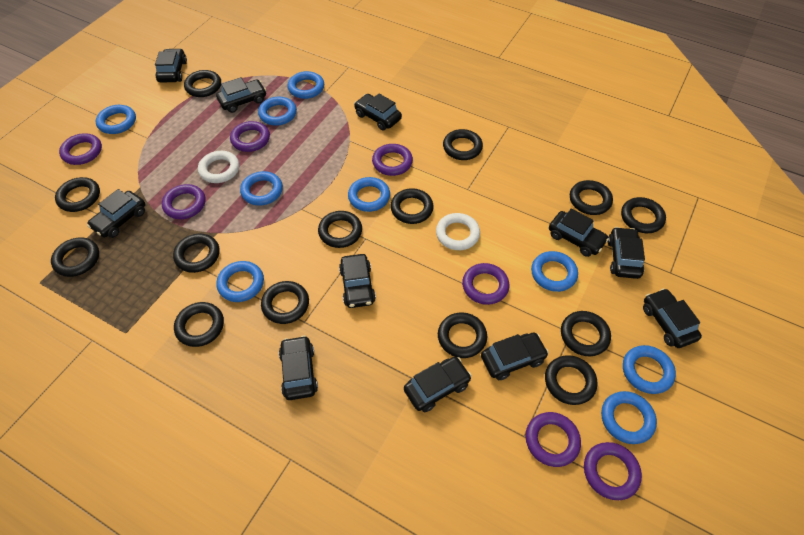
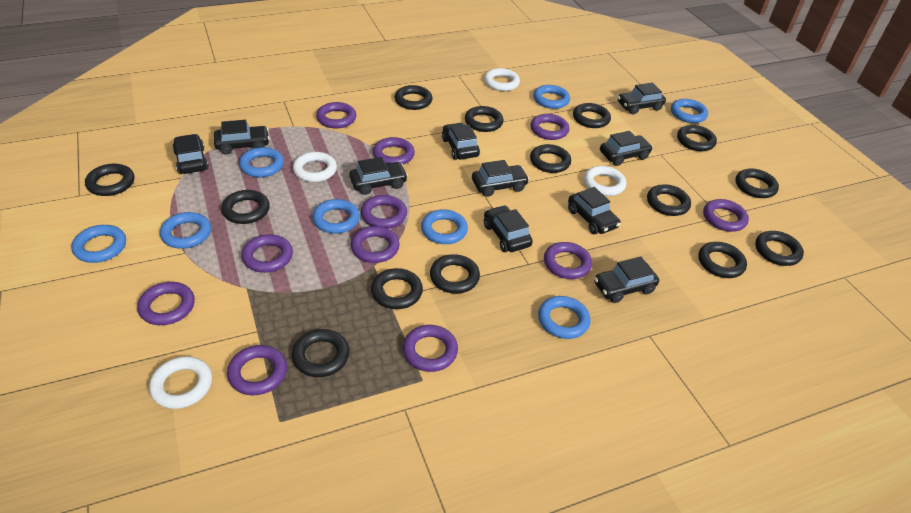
black car: [87,189,145,238] [155,48,187,82] [216,77,267,113] [279,335,318,400] [339,254,376,308] [354,94,402,131] [404,357,472,412] [481,333,549,380] [549,208,609,257] [608,227,645,279] [643,288,702,348] = 11 -> [173,134,209,174] [214,120,270,154] [349,157,408,195] [442,123,480,160] [472,160,529,197] [484,205,533,252] [568,187,621,234] [594,256,659,303] [600,131,653,166] [618,83,666,114] = 10
blue ring: [96,105,136,134] [216,261,264,302] [240,171,283,205] [258,97,297,126] [287,71,324,99] [348,177,390,212] [531,251,578,292] [601,391,657,444] [623,345,676,394] = 9 -> [71,225,126,263] [160,212,211,249] [239,147,284,177] [312,199,360,234] [421,209,468,244] [533,85,570,109] [538,296,591,339] [671,99,708,123] = 8
purple ring: [59,133,102,165] [162,184,205,219] [230,121,270,152] [372,144,413,176] [462,263,510,305] [525,412,581,467] [584,442,642,500] = 7 -> [137,282,195,325] [227,345,287,395] [241,234,293,273] [316,102,356,128] [351,226,400,263] [361,195,407,229] [373,137,415,165] [402,325,458,372] [531,114,569,140] [544,242,592,279] [703,199,749,232] = 11
white ring: [198,151,240,183] [436,213,480,250] = 2 -> [149,356,212,409] [293,152,337,182] [484,68,520,91] [584,166,626,196] = 4

